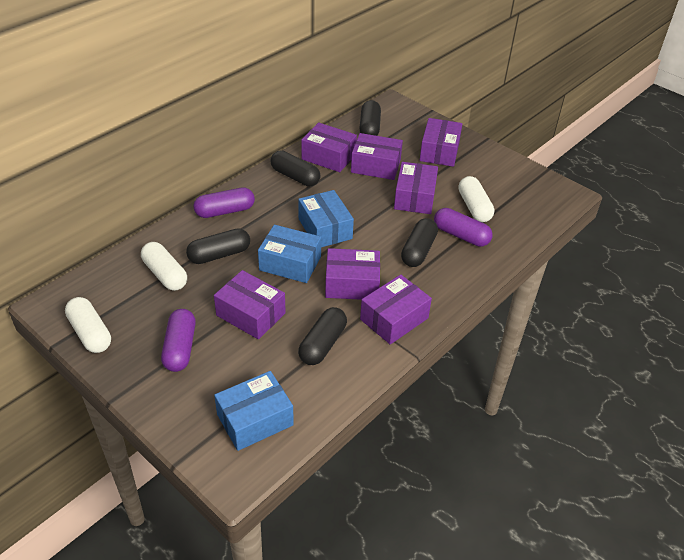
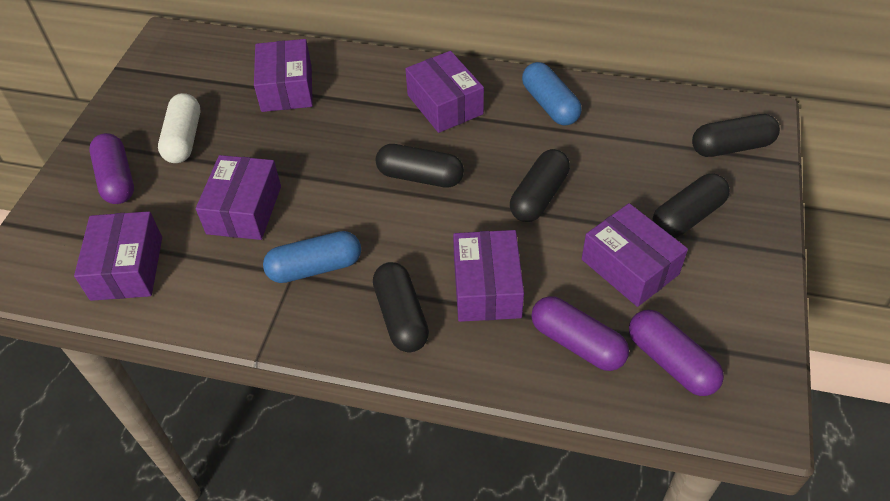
blue box: [214,371,294,451] [258,225,321,283] [298,190,354,247] = 3 -> none = 0
blue capsule: none = 0 -> [263,231,361,283] [522,62,582,125] = 2
purple box: [214,270,286,339] [301,122,357,172] [325,248,380,300] [351,133,403,180] [360,275,432,344] [394,162,438,214] [420,118,462,167] = 7 -> [74,211,162,301] [196,155,281,240] [254,39,313,112] [405,51,484,133] [453,230,524,322] [582,203,688,307] = 6
white capsule: [65,297,111,353] [141,242,187,291] [458,176,494,222] = 3 -> [158,93,200,163] = 1

